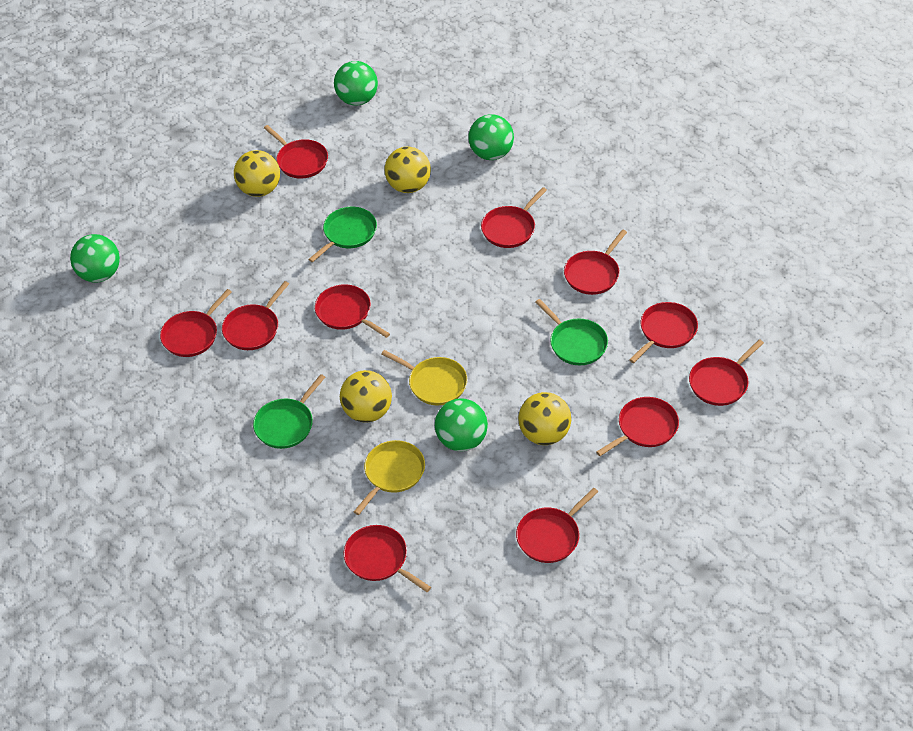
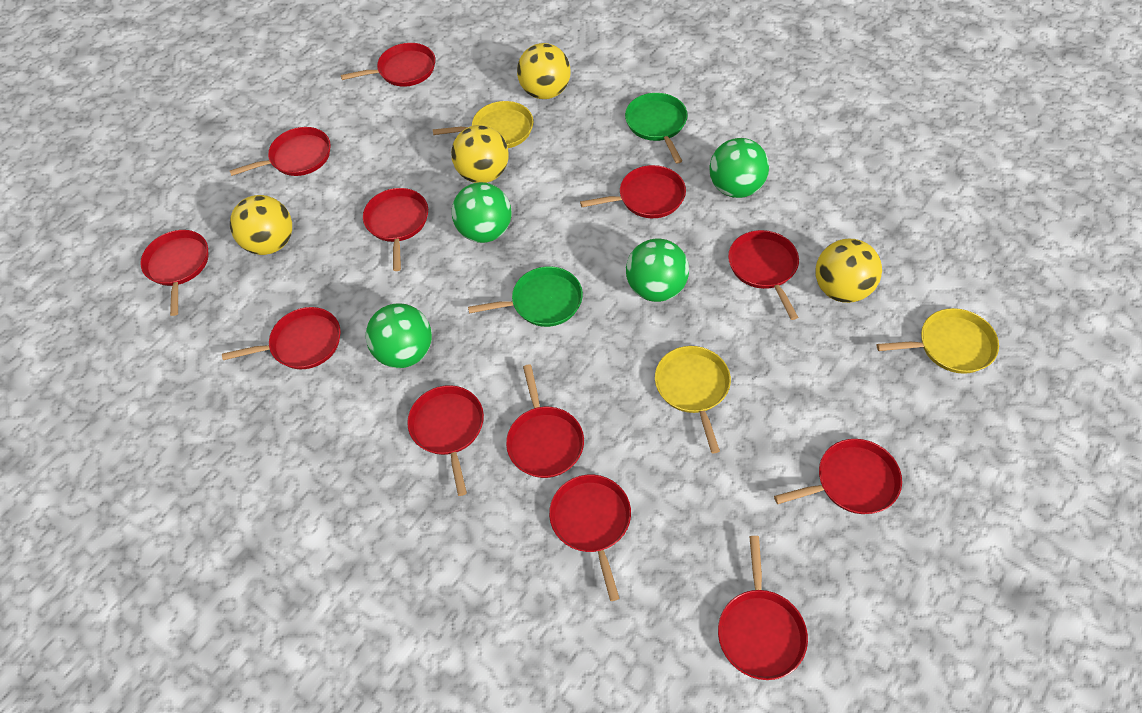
green pan: [253,374,325,449] [308,207,377,262] [535,299,608,365] = 3 -> [468,266,583,327] [625,93,688,164] = 2
red pan: [160,289,232,357] [222,281,289,350] [264,125,328,179] [315,284,390,338] [344,525,431,592] [481,187,547,248] [516,488,598,563] [564,229,627,295] [596,397,679,456] [629,302,698,363] [689,339,764,406] = 11 -> [140,230,208,316] [222,307,341,369] [230,127,331,176] [341,43,435,87] [363,188,428,271] [407,385,484,496] [506,364,584,478] [549,475,631,601] [580,165,686,218] [718,536,808,680] [728,230,799,320] [774,439,902,514] = 12
yellow pan: [354,440,425,515] [382,350,467,406] = 2 -> [433,101,533,148] [655,346,731,453] [877,308,999,374] = 3

